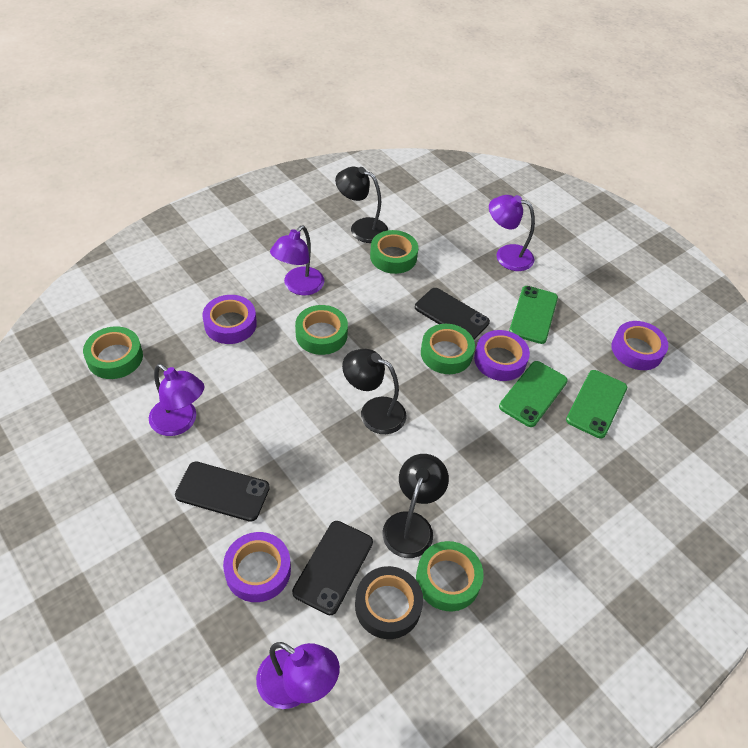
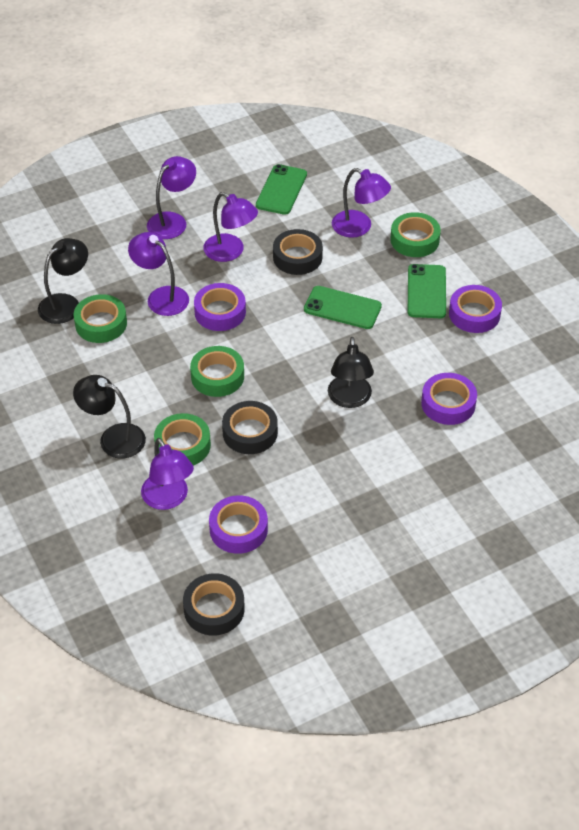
black phone: [175,461,270,522] [292,521,373,615] [415,288,490,340] = 3 -> none = 0
black tape: [355,566,423,639] = 1 -> [183,573,245,636] [222,401,278,454] [273,229,323,275] = 3
green tape: [83,326,143,379] [295,305,348,355] [370,230,418,274] [416,541,484,611] [421,324,475,374] = 5 -> [74,294,127,343] [154,413,211,466] [190,346,244,397] [390,212,441,257] = 4
purple lamp: [149,364,204,436] [256,642,340,709] [270,226,324,295] [489,195,535,271] = 4 -> [128,232,189,316] [141,438,194,510] [147,156,196,239] [203,192,258,262] [332,168,391,238] = 5

